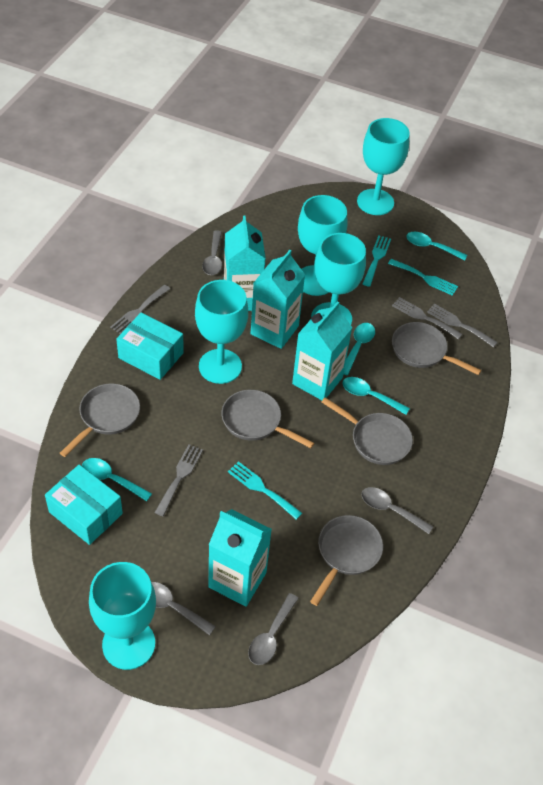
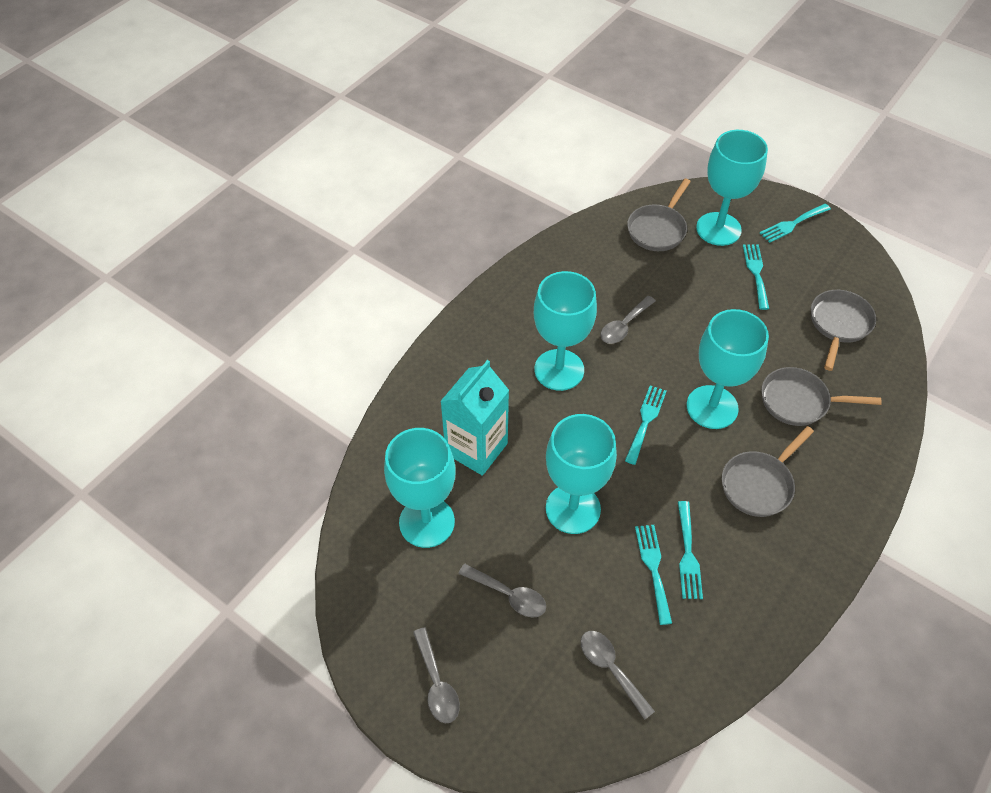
grey fork: [110,285,170,334] [155,444,203,516] [392,297,462,339] [427,304,498,347] = 4 -> none = 0
grey pan: [60,384,140,457] [222,390,314,448] [310,515,383,606] [322,397,413,465] [392,322,481,375] = 5 -> [627,179,691,251] [722,426,814,517] [761,367,882,426] [811,290,876,371] = 4
turquoise box: [45,465,123,545] [116,313,184,380] = 2 -> none = 0
turquoise carton: [208,509,272,607] [224,216,266,311] [251,250,305,349] [292,301,352,400] = 4 -> [440,360,509,476] = 1
turquoise fork: [228,461,302,520] [363,236,391,287] [388,259,458,296] = 3 -> [625,385,667,465] [635,525,672,625] [678,501,703,599] [743,244,769,310] [760,204,831,243] = 5
turquoise spoon: [82,458,152,501] [342,377,410,415] [344,323,375,375] [406,232,467,260] = 4 -> none = 0

